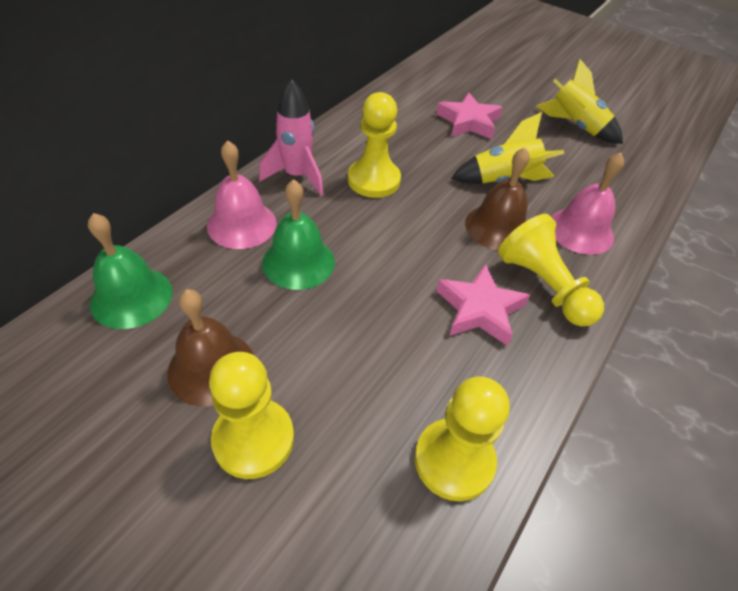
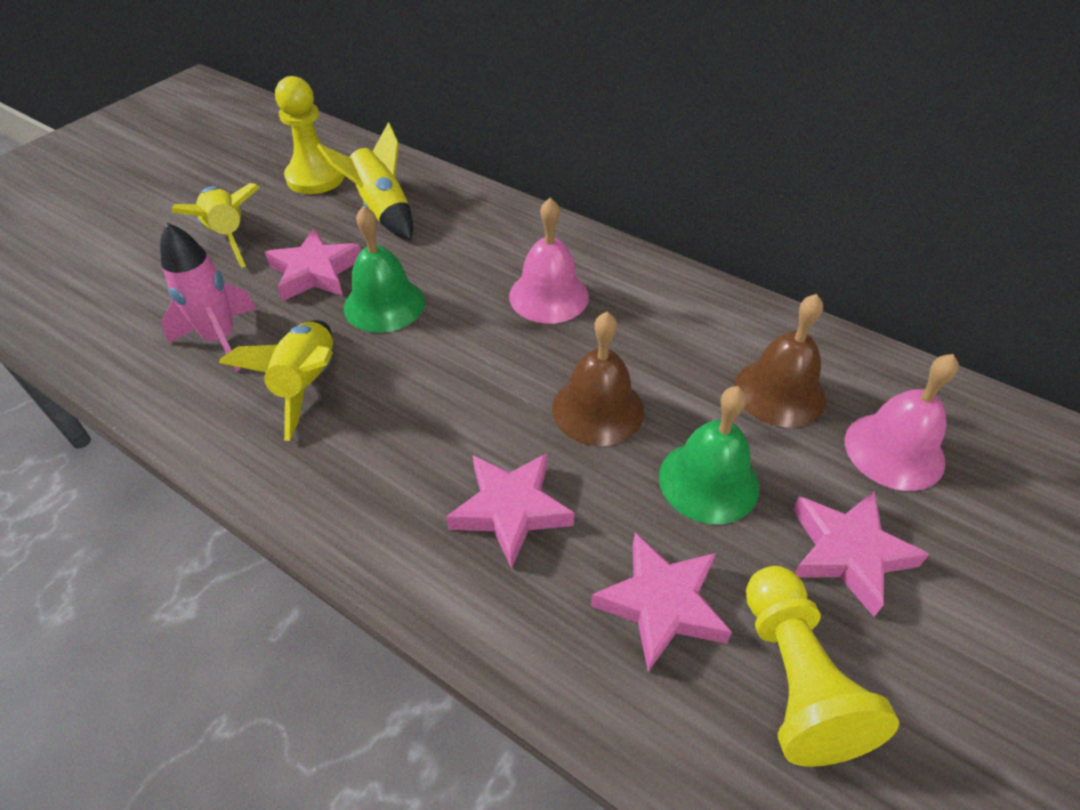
pink star: [436,92,502,139] [436,263,530,346] = 2 -> [265,228,361,301] [446,453,574,569] [591,533,732,672] [793,491,929,617] = 4
yellow pawn: [209,352,294,479] [348,92,401,198] [415,376,510,501] [498,214,604,326] = 4 -> [275,76,345,194] [746,566,899,767] = 2
yellow rocket: [451,112,564,184] [536,59,623,144] = 2 -> [171,183,260,268] [218,320,333,441] [317,122,413,240] = 3

